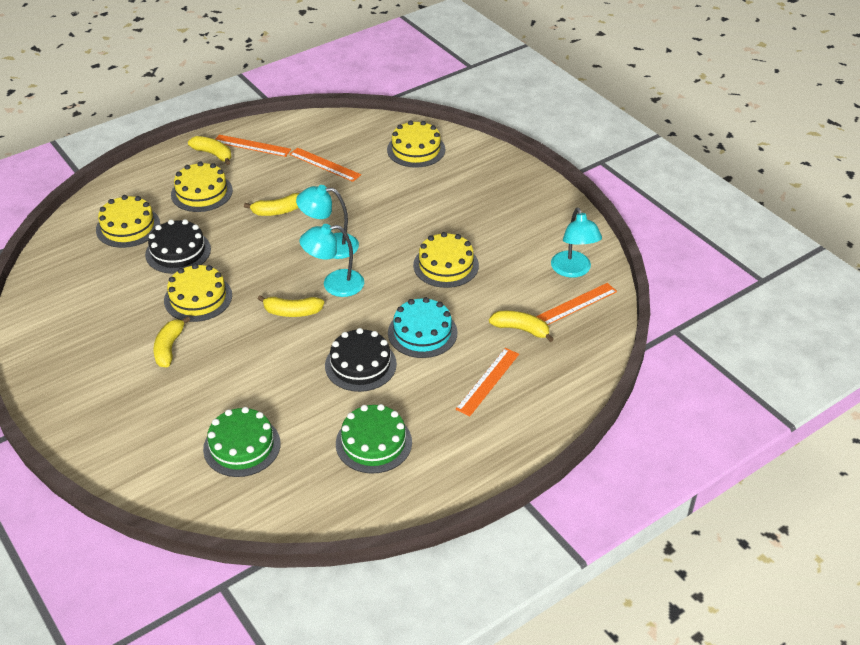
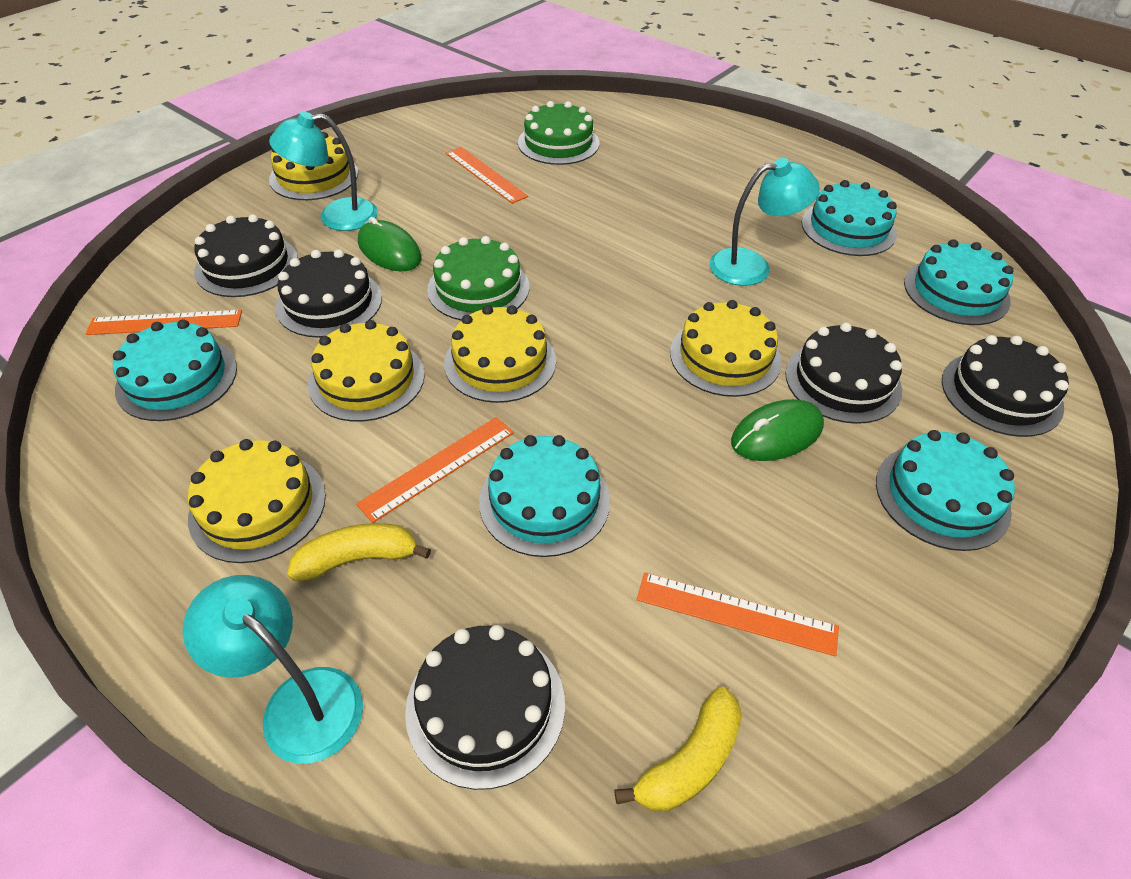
black cake: [145,219,211,274] [325,328,397,392] = 2 -> [194,214,298,297] [275,249,382,338] [405,625,565,790] [785,323,902,424] [942,335,1069,437] = 5
green mouse: none = 0 -> [358,217,421,271] [731,399,824,461] = 2
turquoise cake: [388,297,457,358] = 1 -> [113,319,237,421] [479,435,610,557] [801,180,897,256] [876,430,1015,551] [904,239,1013,325] = 5
yellow banana: [153,316,190,367] [188,136,231,165] [244,193,300,216] [258,295,324,317] [489,311,554,342] = 5 -> [287,523,431,581] [614,687,742,812] = 2

